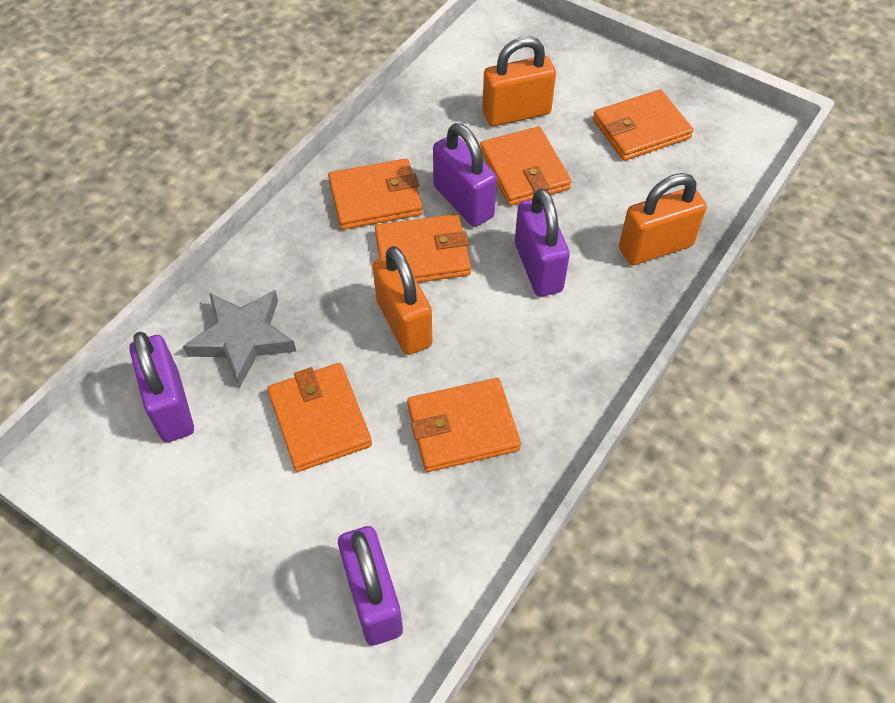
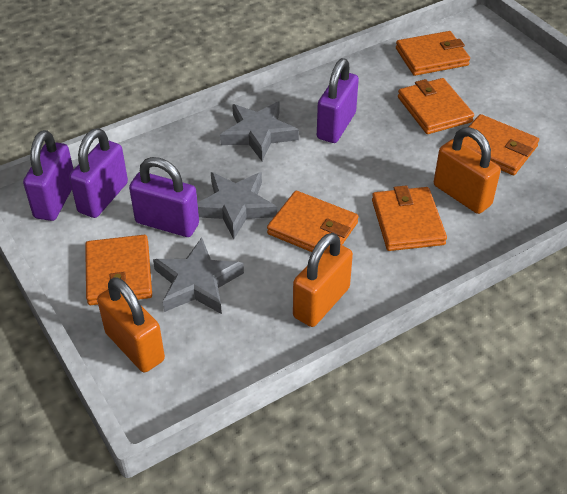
grey star: [183,290,296,388] = 1 -> [153,238,244,314] [197,172,277,239] [220,102,299,161] = 3

